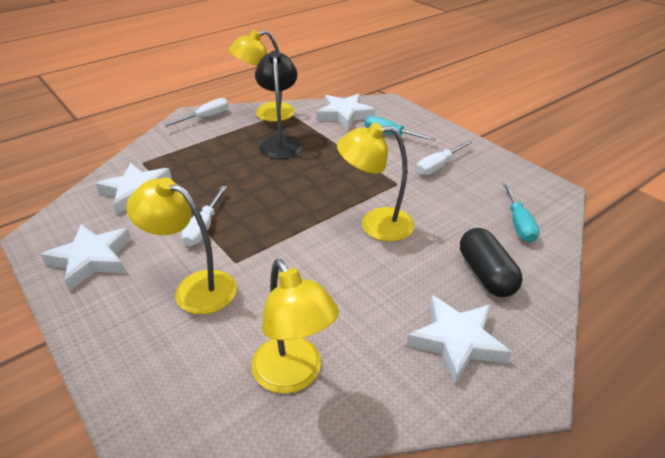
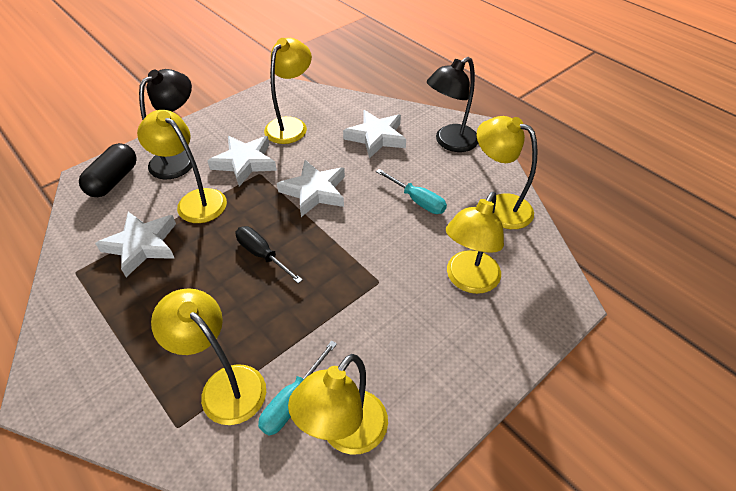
black lamp: [255,50,303,159] = 1 -> [139,69,192,179] [427,57,478,152] = 2
black screwdriver: none = 0 -> [236,226,303,284] = 1
white screwdriver: [164,98,229,127] [182,186,227,246] [417,140,473,175] = 3 -> none = 0
yellow lamp: [126,177,237,314] [229,30,295,122] [252,259,339,394] [337,123,414,242] = 4 -> [137,110,227,223] [151,288,266,425] [264,38,312,144] [288,354,388,455] [446,192,504,294] [477,116,538,229] = 6

